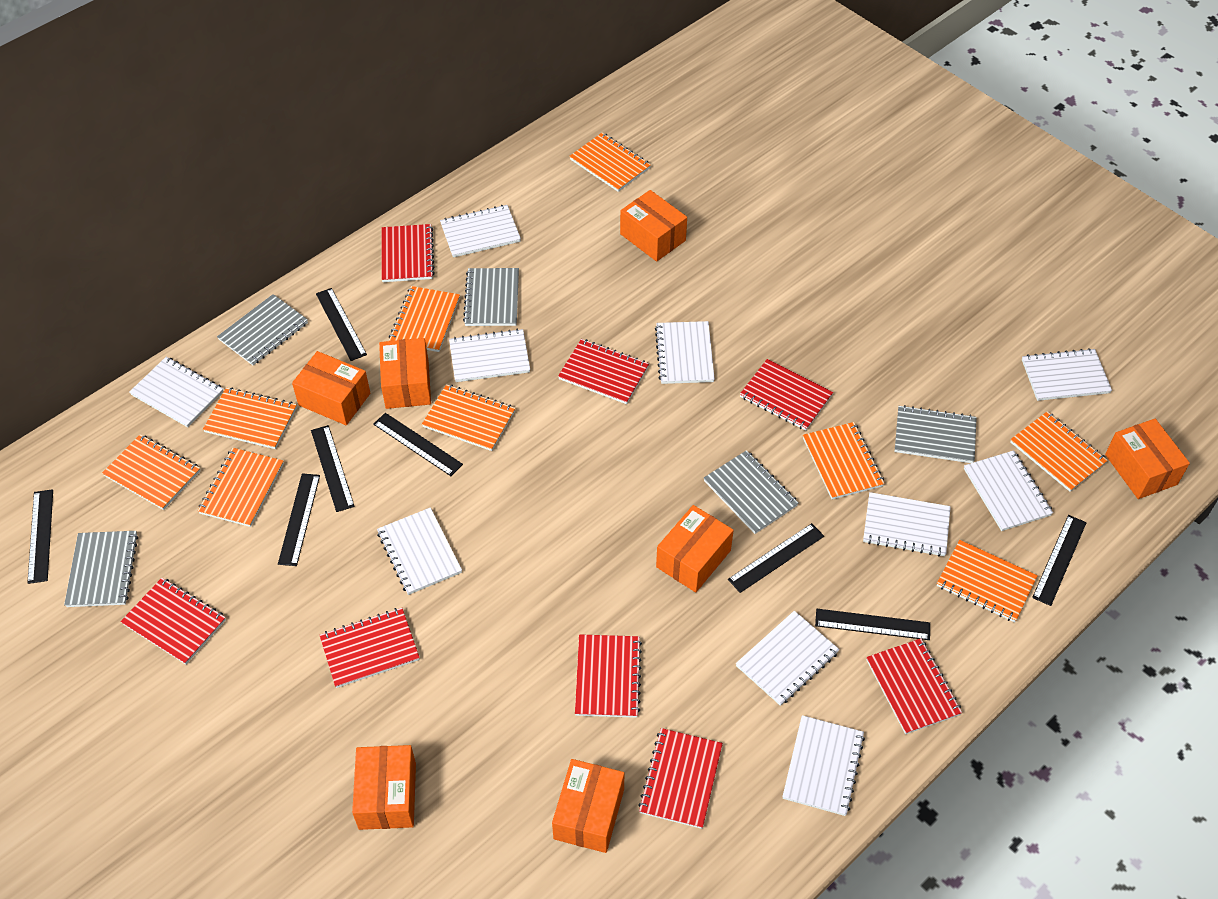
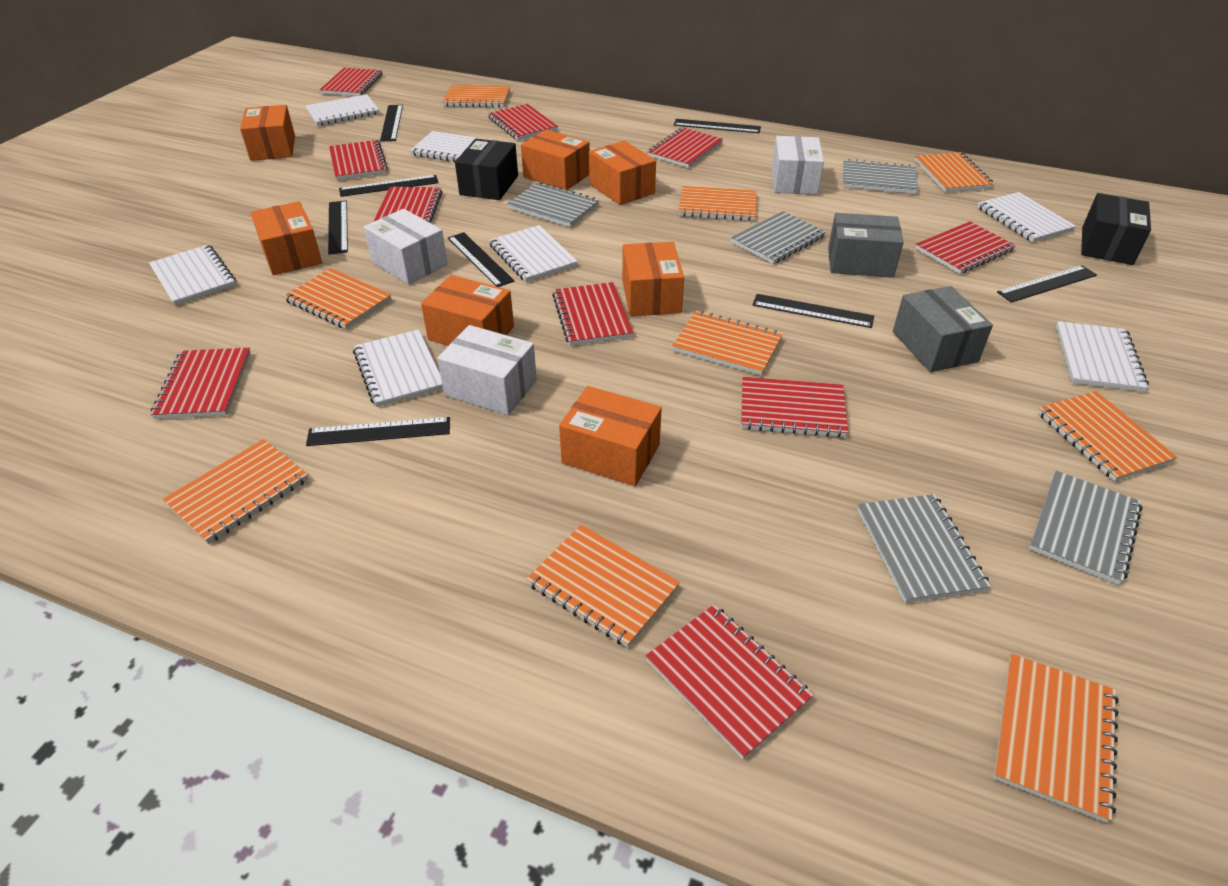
black box: none = 0 -> [455,139,518,200] [1081,193,1151,265] = 2
grey box: none = 0 -> [828,213,904,278] [893,286,993,372] = 2
red notebook: [120,578,226,664] [320,608,420,688] [381,224,435,282] [558,339,649,404] [575,634,642,718] [638,728,723,829] [740,359,833,431] [866,638,962,734] = 8 -> [150,348,251,419] [320,68,382,96] [329,140,388,180] [373,187,442,223] [488,104,558,141] [552,282,634,346] [645,605,814,759] [647,128,723,168] [741,377,848,438] [915,221,1016,274] = 10
white box: none = 0 -> [363,209,448,284] [437,325,537,415] [772,136,824,195] = 3
white notebook: [129,357,224,427] [377,507,462,595] [440,205,521,258] [449,329,530,382] [655,321,715,384] [736,611,840,706] [782,715,865,816] [863,492,951,557] [964,450,1053,531] [1022,348,1112,401] = 10 -> [149,245,236,305] [306,94,380,126] [353,329,443,407] [410,131,489,162] [489,225,578,282] [978,192,1076,242] [1056,321,1149,392] = 7

